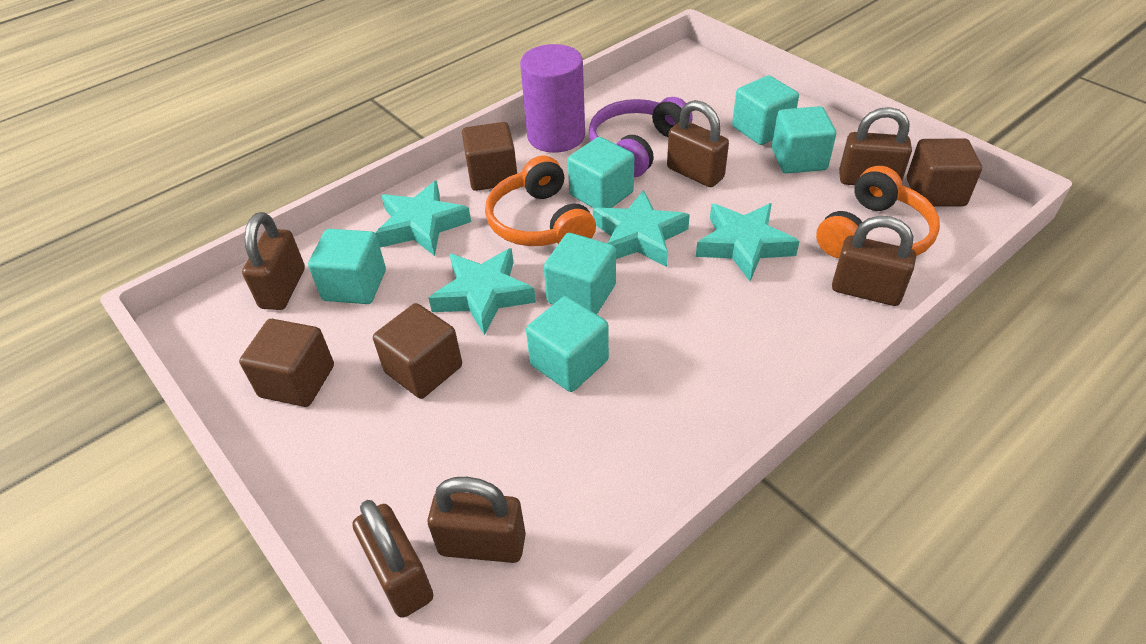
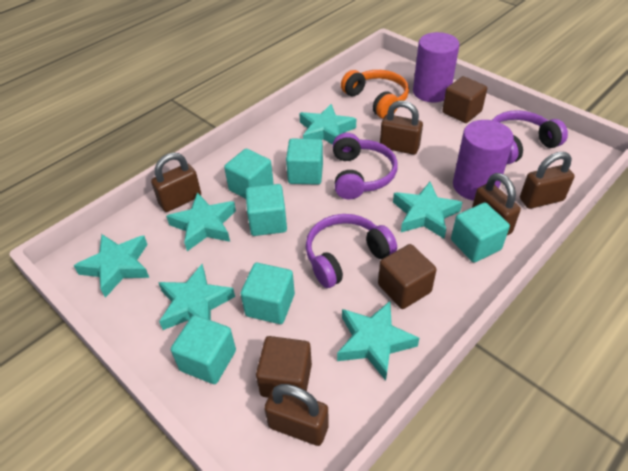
brown cube: [239,319,334,407] [373,303,462,399] [462,122,517,191] [907,138,982,207] = 4 -> [256,336,312,398] [378,244,437,309] [442,76,487,123] = 3
brown padlock: [242,212,305,310] [353,500,433,618] [428,477,526,563] [667,100,729,187] [832,216,916,306] [839,107,912,185] = 6 -> [151,153,201,212] [264,384,329,446] [380,101,423,155] [472,173,521,235] [520,152,575,209] = 5
orange headphones: [485,156,596,246] [816,166,940,258] = 2 -> [341,70,409,119] = 1
purple cylinder: [520,44,585,153] = 1 -> [413,32,459,102] [453,120,514,201] = 2
purple headphones: [589,97,693,178] = 1 -> [306,214,397,288] [333,133,398,199] [492,110,568,164] = 3
turquoise star: [375,181,471,256] [428,248,536,335] [593,190,690,267] [696,203,800,281] = 4 -> [74,234,149,298] [158,264,235,330] [166,193,236,251] [299,104,356,145] [337,301,419,381] [393,182,463,239] = 6

